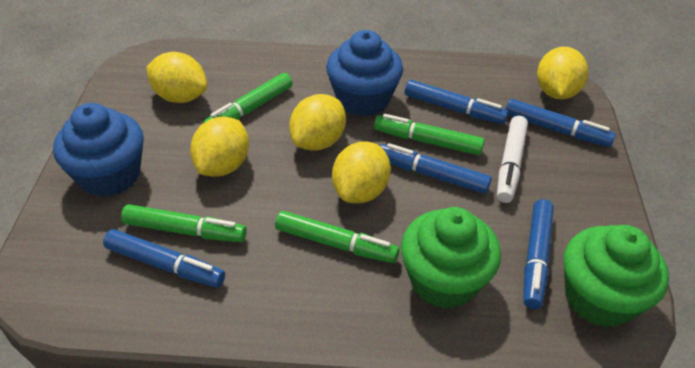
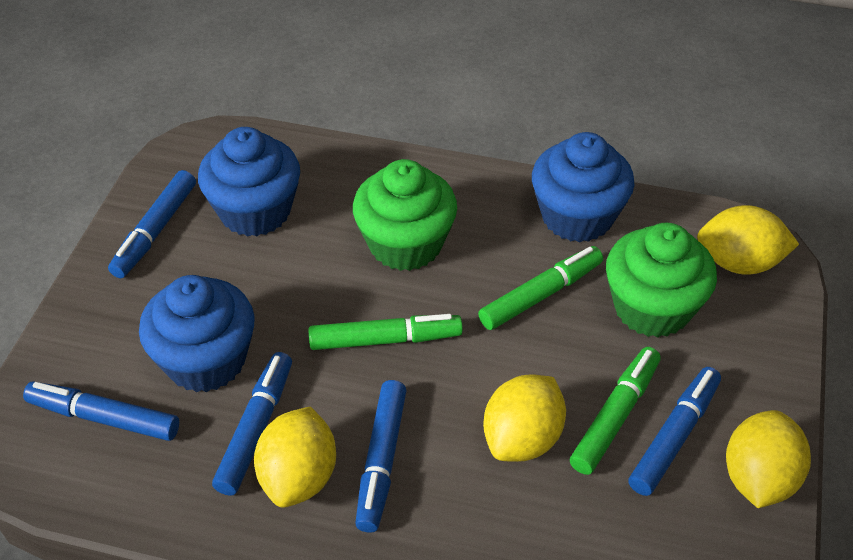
blue cupcake: [53,103,144,197] [326,30,403,116] = 2 -> [139,275,255,392] [198,127,300,237] [532,132,634,242] = 3
green marker: [121,204,247,242] [203,73,293,123] [275,211,400,263] [374,114,485,155] = 4 -> [309,314,463,350] [478,246,603,330] [570,347,661,475] = 3
white marker: [497,116,528,203] = 1 -> none = 0
yellow lemon: [146,52,207,103] [190,117,249,177] [289,94,346,151] [332,141,391,203] [537,47,588,99] = 5 -> [254,407,336,508] [483,374,566,462] [697,205,799,275] [726,410,811,508] = 4

